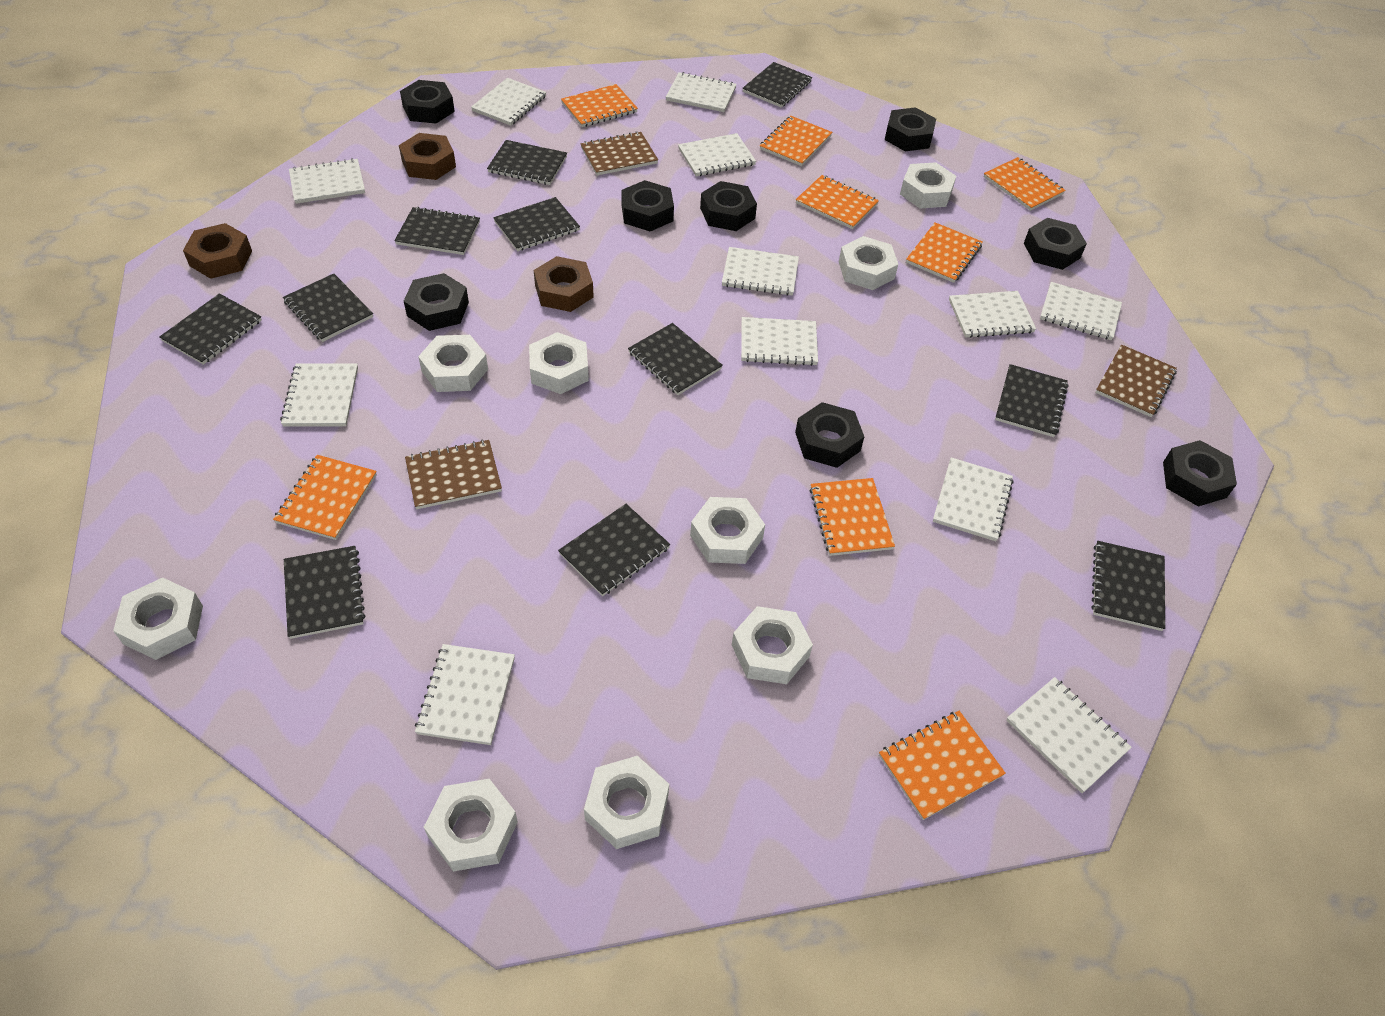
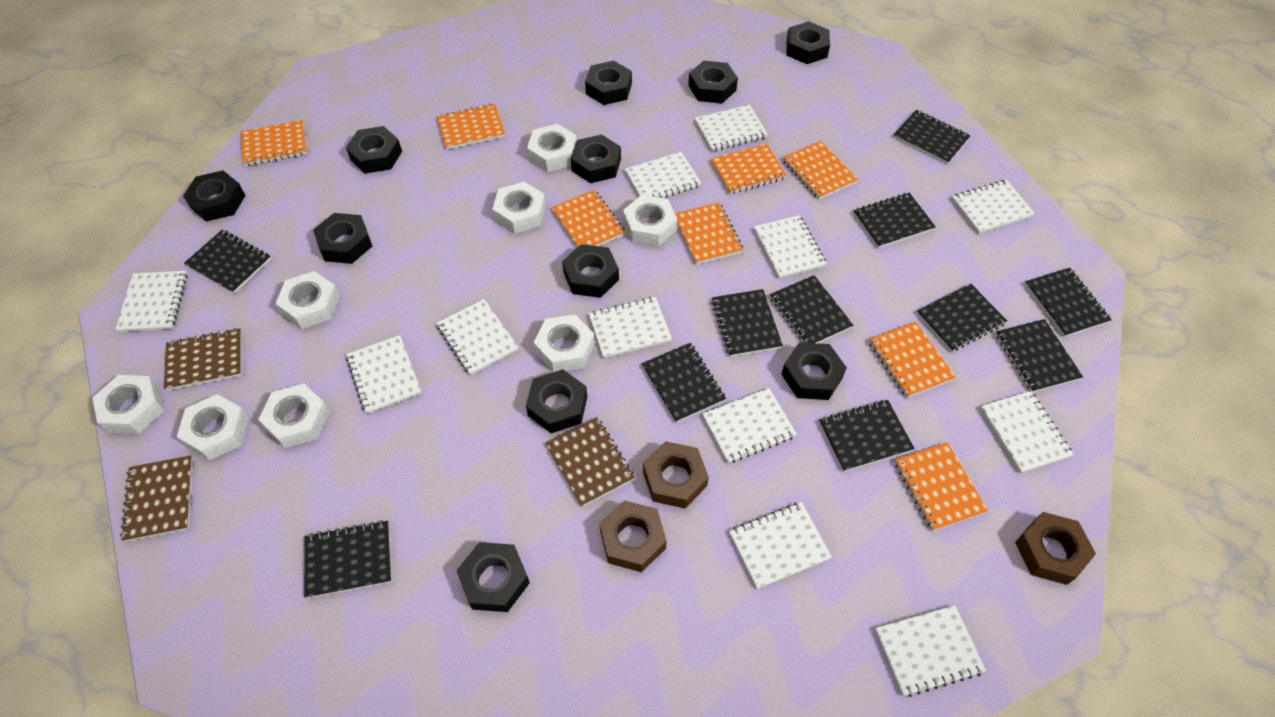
black nut: [400,80,455,123] [404,273,469,331] [621,180,674,231] [700,181,757,231] [795,402,864,468] [885,107,936,151] [1024,218,1087,270] [1163,440,1237,507] = 8 -> [183,170,246,221] [313,213,372,264] [346,126,402,174] [456,542,530,612] [526,369,587,433] [562,244,619,298] [571,134,621,183] [585,61,632,105] [688,61,738,103] [781,342,847,400] [786,21,830,64] = 11
white nut: [113,577,203,660] [418,335,488,392] [424,779,518,872] [529,332,589,394] [584,756,669,849] [690,497,765,564] [732,606,813,684] [839,236,898,290] [900,162,956,209] = 9 -> [92,375,165,434] [177,394,249,460] [258,384,330,448] [275,271,340,329] [492,182,546,234] [527,124,577,172] [533,315,595,372] [623,195,677,246] = 8

